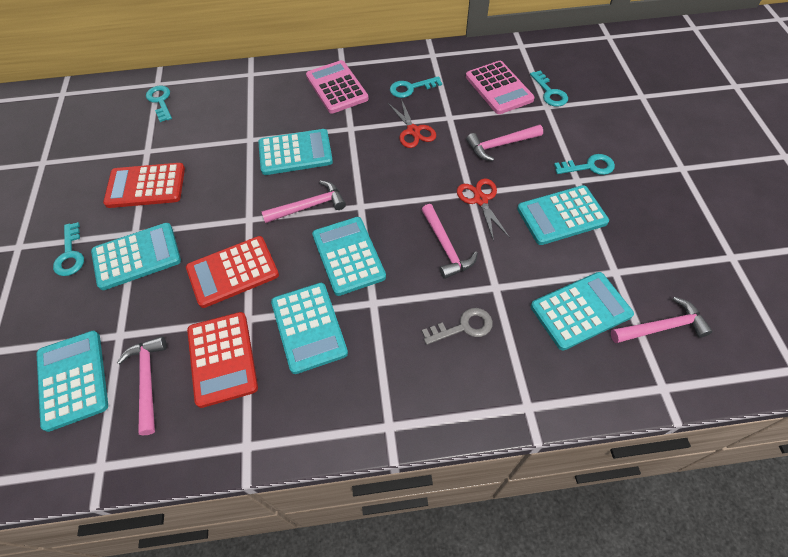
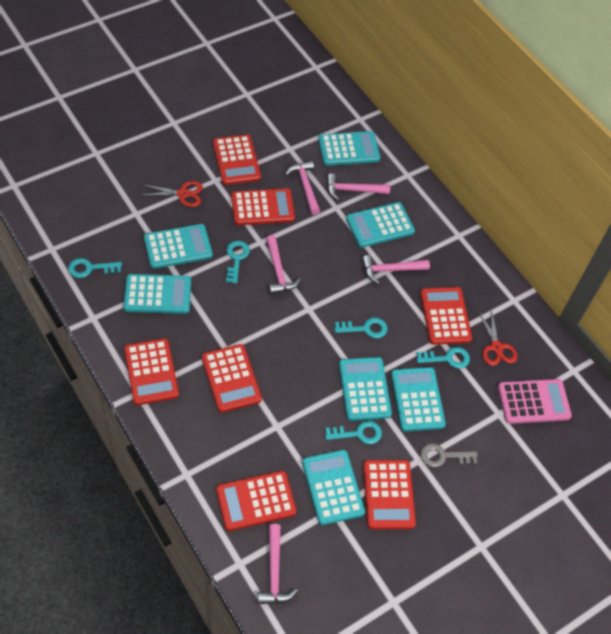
pink calculator: [306,60,369,114] [466,61,535,114] = 2 -> [498,379,572,424] = 1
red calculator: [103,163,185,208] [186,236,279,308] [187,312,258,408] = 3 -> [124,338,179,405] [202,344,262,413] [213,135,261,185] [216,471,297,531] [231,188,295,225] [363,460,416,529] [420,287,472,345] = 7

